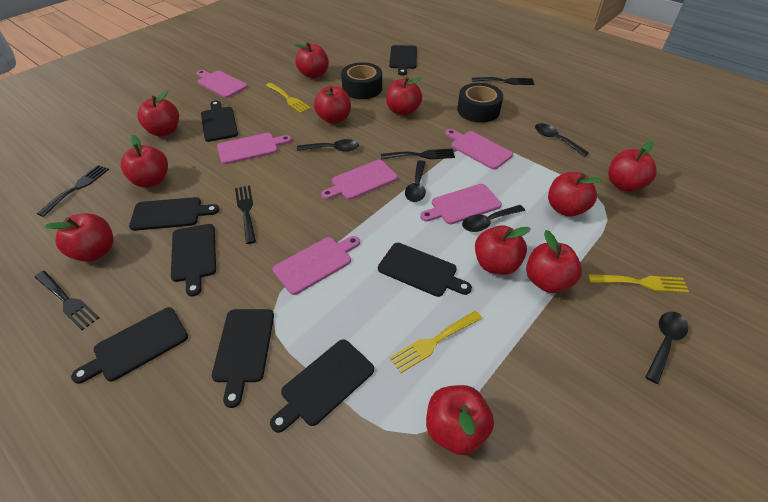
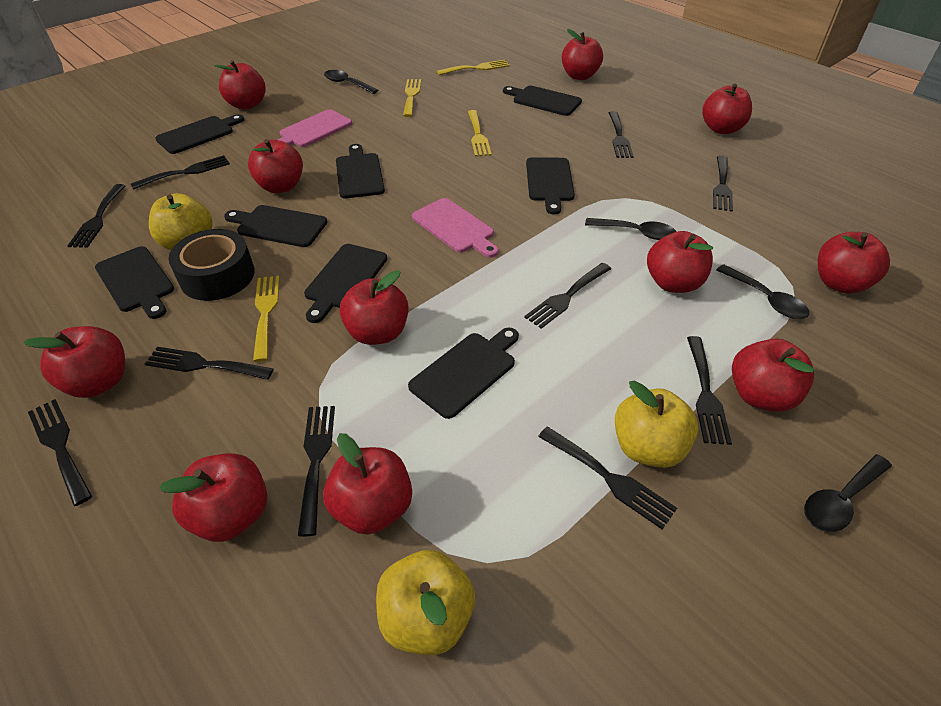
black fork: [35,271,99,330] [37,165,109,217] [235,186,256,244] [381,149,455,159] [472,77,534,85] = 5 -> [28,399,92,506] [67,184,125,248] [131,155,230,189] [145,347,273,380] [298,406,335,537] [524,263,611,329] [538,427,677,530] [609,111,634,158] [687,336,732,445] [713,155,733,212] = 10
black spoon: [297,139,359,152] [405,160,426,202] [462,205,525,232] [535,123,589,157] [645,312,688,384] = 5 -> [324,70,378,94] [585,218,676,240] [717,264,809,319] [804,454,892,532] = 4
black tape: [341,62,382,99] [457,83,503,123] = 2 -> [169,229,255,301] = 1
pink cutting board: [197,70,248,98] [217,133,292,164] [273,236,360,295] [321,160,398,200] [420,184,502,224] [445,129,513,169] = 6 -> [278,109,352,147] [412,198,499,258] = 2
yellow apple: none = 0 -> [149,193,213,250] [376,550,475,655] [615,381,699,468] = 3
yellow fork: [266,83,311,113] [390,311,482,373] [588,274,689,293] = 3 -> [253,276,280,362] [403,79,421,117] [437,60,510,75] [468,110,492,157] = 4

